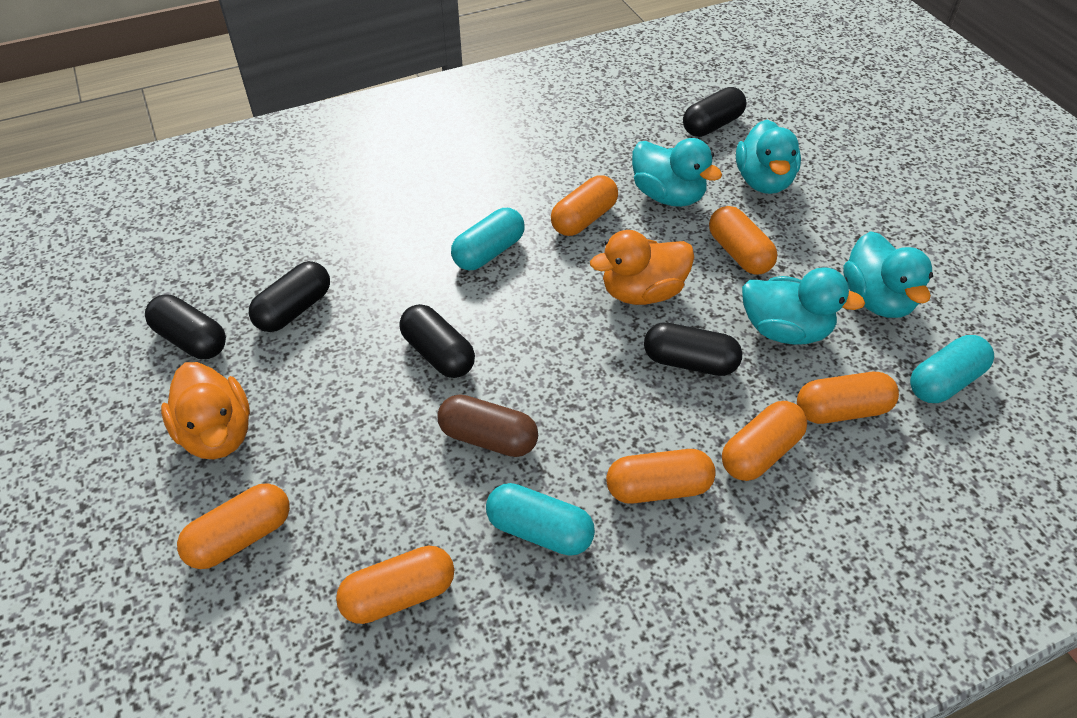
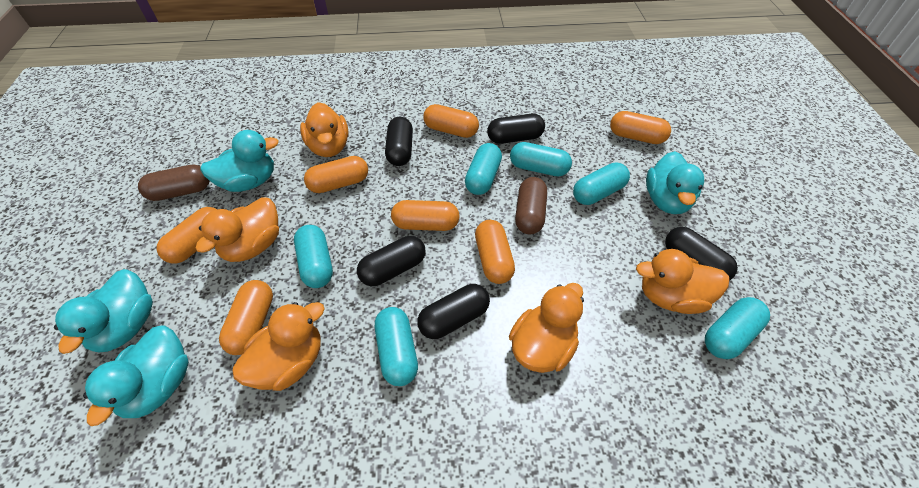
brown capsule: [438,394,538,457] = 1 -> [138,165,209,201] [515,177,547,235] = 2
orange duck: [161,362,250,459] [590,230,694,305] = 2 -> [195,197,279,262] [232,302,325,391] [300,102,349,157] [509,283,584,373] [636,249,729,314] = 5
turquoise capsule: [451,208,525,270] [486,483,595,556] [910,335,994,403] = 3 -> [294,225,333,288] [375,307,418,386] [465,143,502,195] [510,142,572,176] [573,163,630,205] [705,297,770,359] = 6

